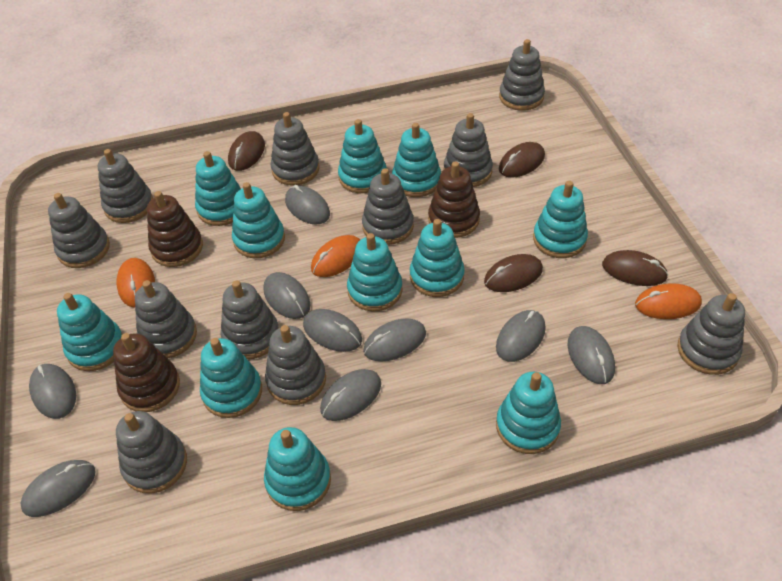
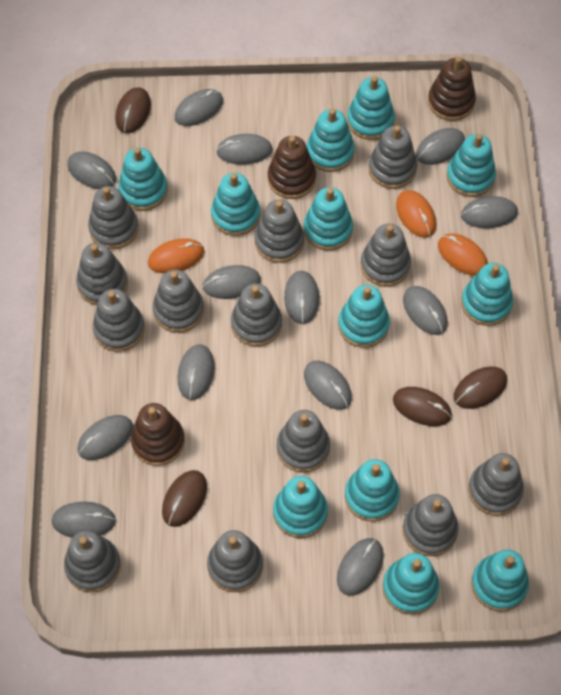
grey mouse: [20,460,96,517] [29,364,76,419] [263,272,310,319] [285,185,330,225] [303,309,362,352] [320,369,381,421] [363,318,426,361] [496,310,546,362] [567,326,615,384] = 9 -> [52,502,116,537] [67,152,116,189] [78,415,133,460] [175,89,223,126] [177,344,215,400] [203,265,261,299] [216,134,273,164] [284,271,319,324] [304,361,352,410] [337,538,384,596] [403,286,447,335] [416,128,465,165] [461,196,518,228] = 13
grey stacking toy: [48,193,110,268] [98,149,153,223] [116,411,187,494] [135,280,197,358] [221,281,279,359] [265,325,326,405] [270,112,320,186] [362,168,414,245] [444,113,493,187] [499,39,545,111] [677,293,745,375] = 11 -> [64,530,121,593] [76,243,128,305] [88,186,139,249] [93,289,145,352] [153,270,204,333] [207,530,263,592] [231,283,282,346] [255,200,304,263] [277,410,330,473] [361,224,411,287] [368,125,417,189] [403,494,459,556] [468,453,524,516] = 13
turquoise stacking toy: [57,293,122,371] [195,151,241,226] [200,338,262,418] [232,182,285,258] [264,427,331,511] [338,119,387,193] [347,233,403,312] [392,123,441,197] [410,219,465,297] [496,372,561,454] [533,181,588,258] = 11 -> [118,148,168,211] [211,173,260,236] [273,476,328,538] [303,187,353,250] [307,109,355,172] [338,285,390,348] [345,459,400,522] [347,76,395,140] [383,553,440,615] [446,134,496,197] [461,263,513,326] [471,549,529,612] = 12

